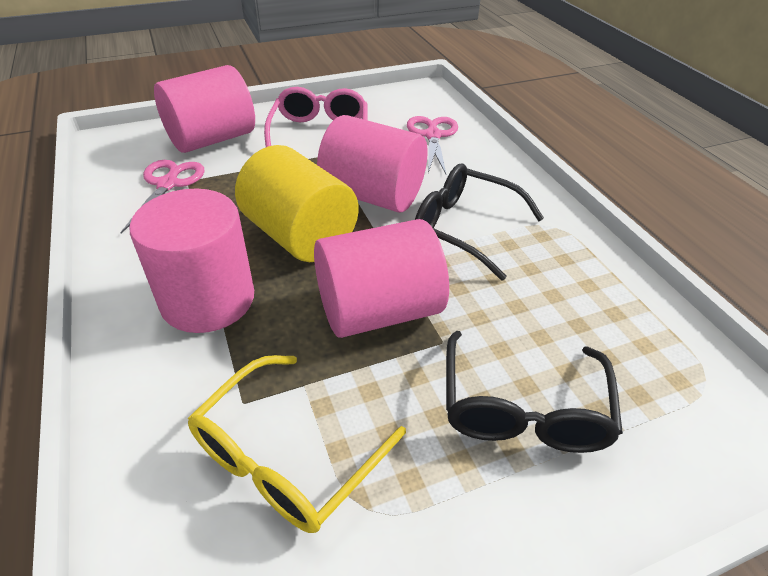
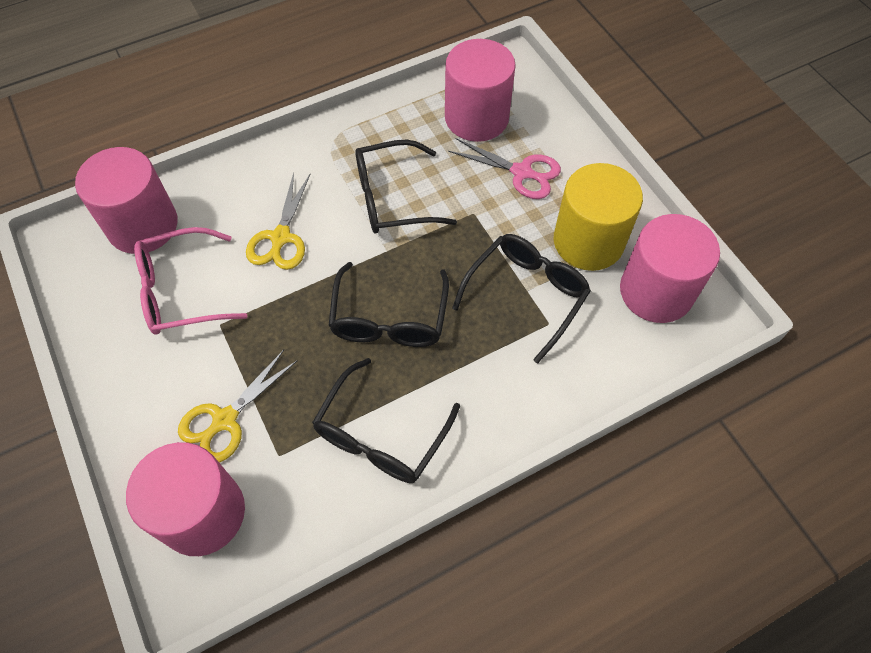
black glasses: [415,163,544,281] [446,331,623,453] = 2 -> [312,358,460,483] [328,262,449,347] [355,140,457,234] [452,234,591,363] = 4
pink scissors: [120,160,205,233] [407,116,458,174] = 2 -> [448,138,561,199] = 1
yellow glasses: [188,355,406,533] = 1 -> none = 0
yellow scissors: none = 0 -> [178,350,298,463] [246,172,310,270] = 2

